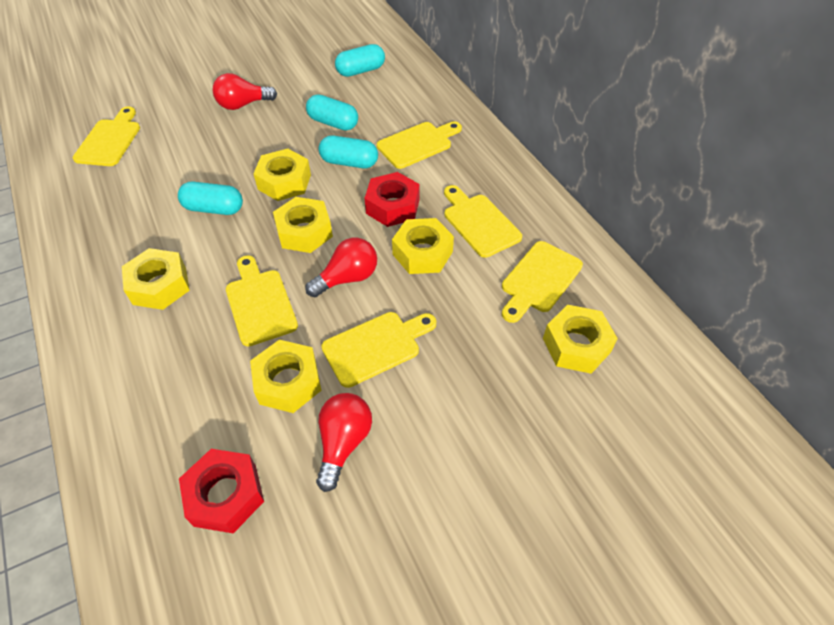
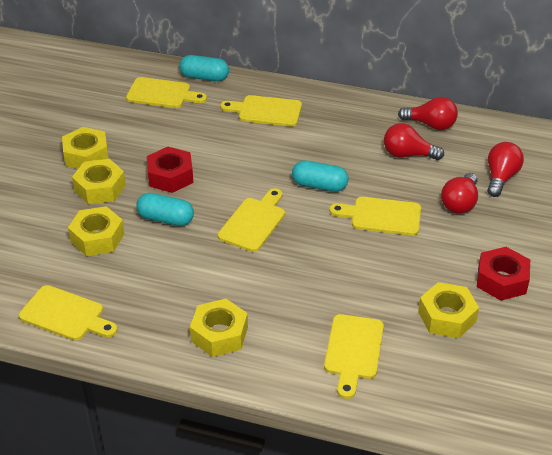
red light bulb: [213,73,277,110] [305,238,377,297] [316,393,372,492] = 3 -> [384,123,444,160] [398,97,458,130] [441,173,478,214] [487,142,524,197] = 4
turquoise capsule: [178,182,243,215] [306,94,358,131] [319,135,378,168] [335,44,385,77] = 4 -> [136,193,194,226] [179,55,229,81] [292,160,349,192] = 3
yellow nut: [122,248,190,310] [250,340,322,413] [253,149,311,201] [273,197,333,253] [392,218,454,274] [543,305,618,374] = 6 -> [62,127,109,169] [68,206,125,256] [72,159,126,204] [190,299,248,357] [418,282,479,338] = 5

